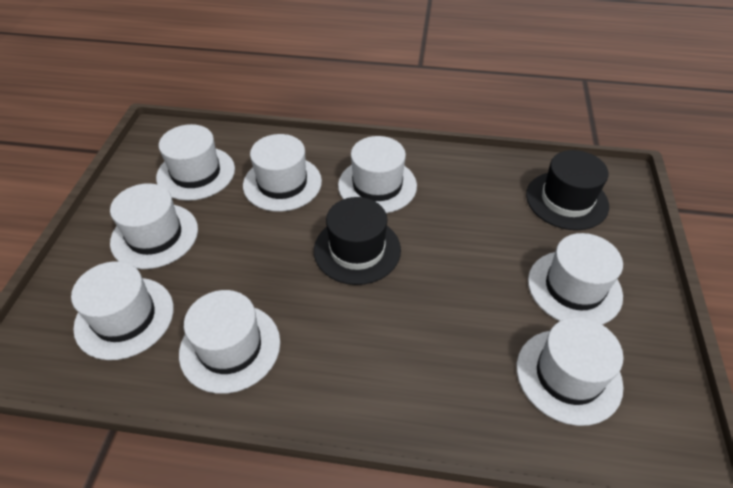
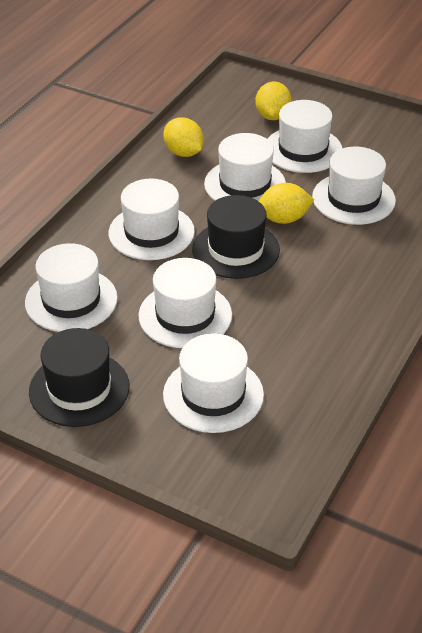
white hat: [71,261,174,360] [110,183,198,269] [156,124,235,201] [179,290,280,394] [243,134,322,212] [338,136,417,213] [517,317,624,426] [528,233,623,325] = 8 -> [25,243,118,332] [109,179,195,260] [139,258,232,348] [163,333,264,433] [204,133,286,201] [268,100,342,173] [312,147,396,225] = 7
yellow lemon: none = 0 -> [163,117,204,157] [255,81,292,120] [259,183,314,224] = 3

